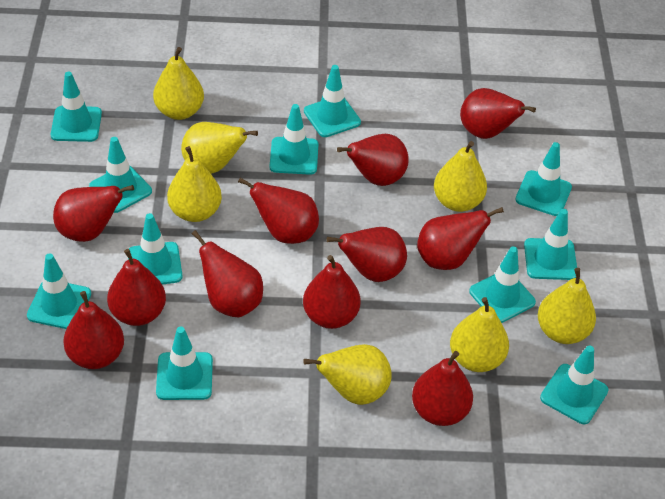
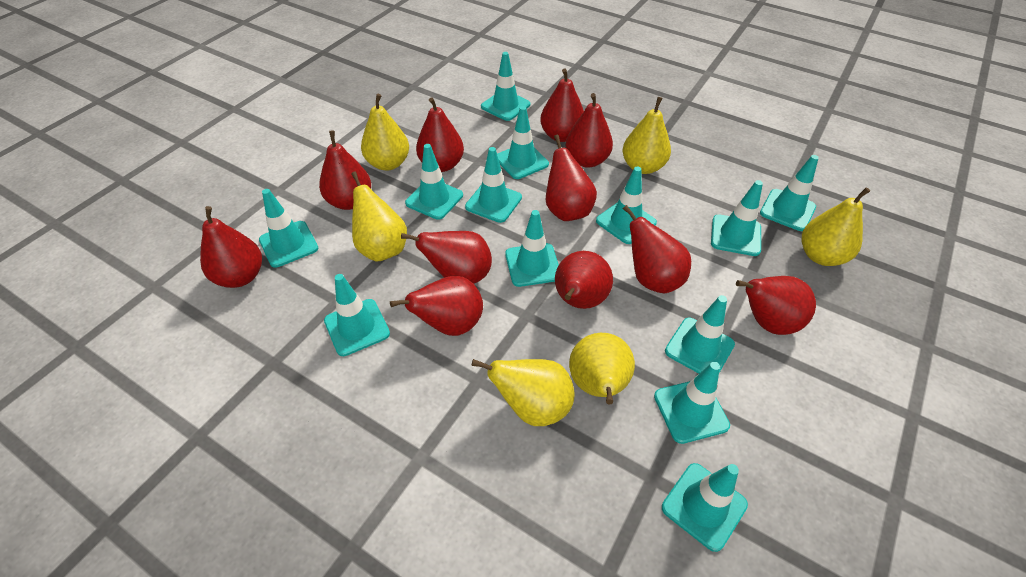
turquoise traffic cone: [27,253,91,329] [51,72,102,142] [89,137,152,213] [128,213,183,285] [156,326,213,400] [269,104,318,175] [304,65,361,137] [469,246,536,323] [515,142,572,216] [524,209,577,280] [540,345,608,424] = 11 -> [259,189,318,267] [324,274,390,356] [405,144,463,220] [465,147,522,223] [481,52,530,121] [497,106,549,179] [505,210,559,287] [596,167,657,244] [654,362,730,444] [662,463,748,552] [665,295,735,374] [711,180,763,256] [760,155,819,231] = 13
yellow pear: [153,47,204,120] [167,146,222,222] [181,122,258,174] [303,344,392,405] [434,141,487,212] [450,297,509,372] [538,268,596,344] = 7 -> [351,172,407,262] [361,94,409,170] [471,359,574,426] [569,333,635,404] [622,97,671,174] [802,187,870,266] = 6

